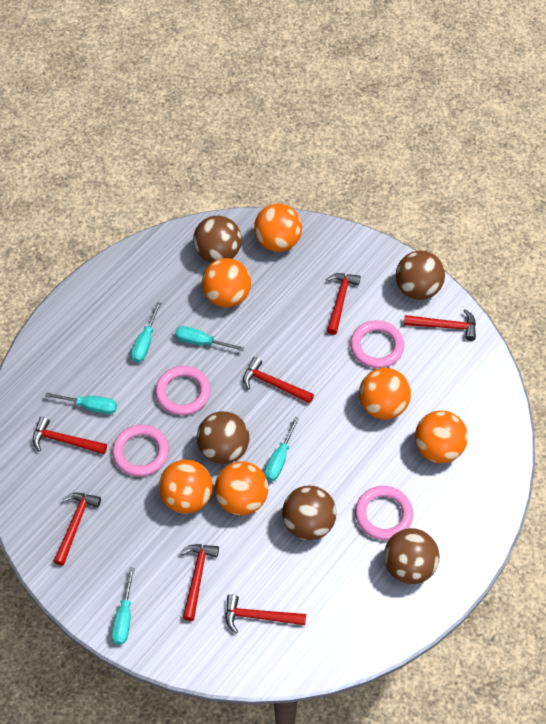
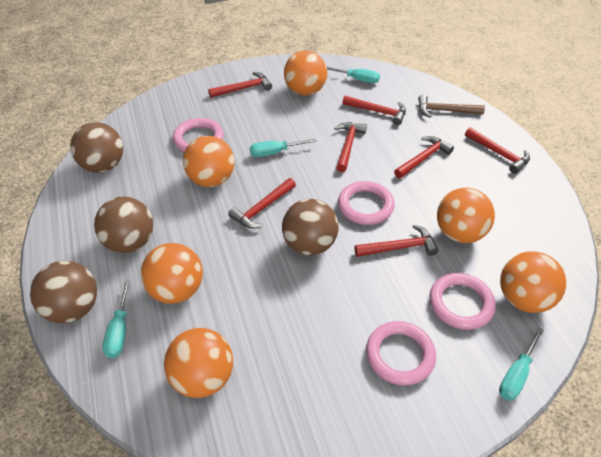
brown ball: [193,215,242,263] [197,411,249,464] [282,486,336,540] [384,528,440,584] [396,251,445,300] = 5 -> [30,261,97,323] [70,122,123,173] [94,196,153,253] [282,199,338,255] = 4
brown hammer: none = 0 -> [418,94,485,118] = 1
turquoise screwdriver: [45,392,117,414] [112,568,135,645] [131,302,161,363] [175,326,244,351] [264,417,300,481] = 5 -> [103,280,130,358] [250,139,317,157] [327,67,380,83] [499,327,544,401] = 4

